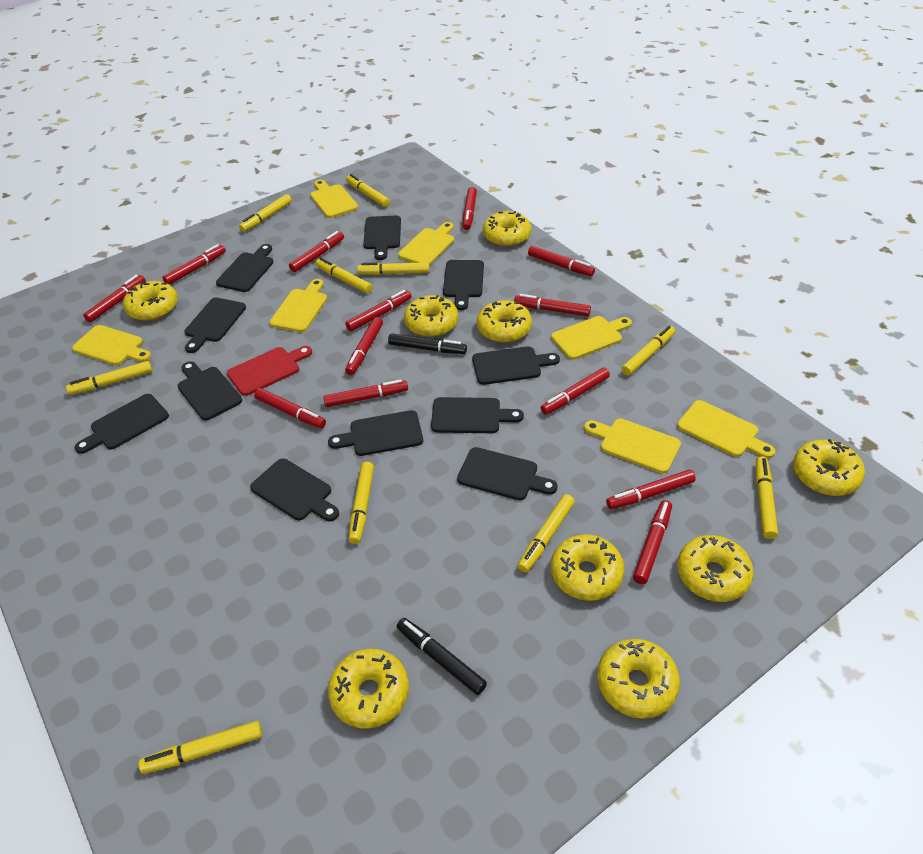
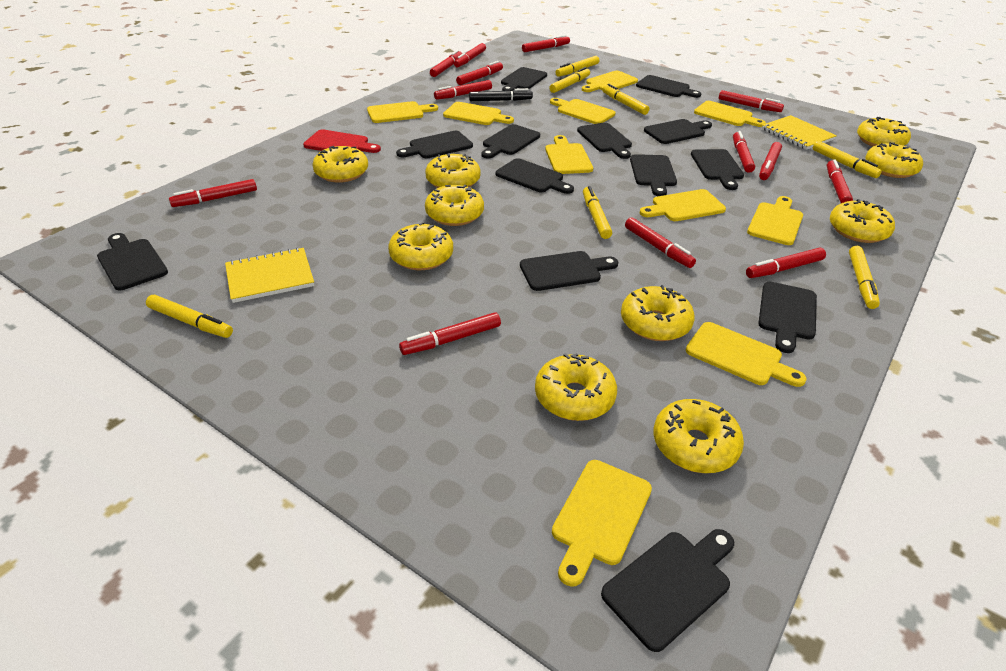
black cutting board: [74,394,169,454] [177,361,242,421] [185,297,246,353] [216,244,274,292] [250,458,339,521] [328,410,423,456] [363,216,401,260] [431,397,524,433] [443,260,484,310] [457,447,558,500] [472,346,560,385] = 11 -> [97,233,168,290] [396,131,473,158] [481,124,540,159] [496,158,574,194] [501,67,547,91] [520,251,618,291] [577,122,632,159] [601,529,734,652] [630,154,677,196] [636,75,702,98] [644,119,712,144] [691,149,744,190] [758,281,817,353] = 13
black marker: [388,333,467,354] [397,618,487,695] = 2 -> [469,88,533,101] = 1
yellow cutting board: [72,325,151,365] [270,279,327,332] [310,180,358,218] [398,222,454,265] [551,316,632,360] [584,418,681,474] [677,400,775,458] = 7 -> [367,101,438,123] [443,102,514,125] [545,135,593,174] [550,98,615,124] [552,460,652,587] [582,71,638,92] [640,189,726,221] [686,322,807,387] [694,101,766,127] [747,196,803,245] = 10
yellow donut: [123,281,178,321] [328,649,409,729] [404,295,458,337] [477,300,532,343] [483,211,531,247] [551,534,625,601] [597,639,680,719] [677,535,754,602] [793,439,865,496] = 9 -> [312,146,368,183] [388,222,453,270] [425,153,481,188] [425,185,484,226] [535,353,617,421] [621,285,695,341] [653,399,744,473] [830,199,895,243] [857,117,911,147] [865,142,923,178] = 10
yellow marker: [66,361,152,395] [139,721,262,774] [239,194,292,232] [316,258,372,293] [346,174,390,207] [349,462,374,544] [357,262,429,275] [518,494,575,572] [621,326,675,376] [756,457,778,539] = 10 -> [146,295,233,338] [549,67,590,93] [556,56,599,77] [583,186,612,239] [602,84,649,115] [813,141,882,178] [849,246,880,309] = 7
yellow notebook: none = 0 -> [225,248,314,303] [762,115,837,150] = 2

